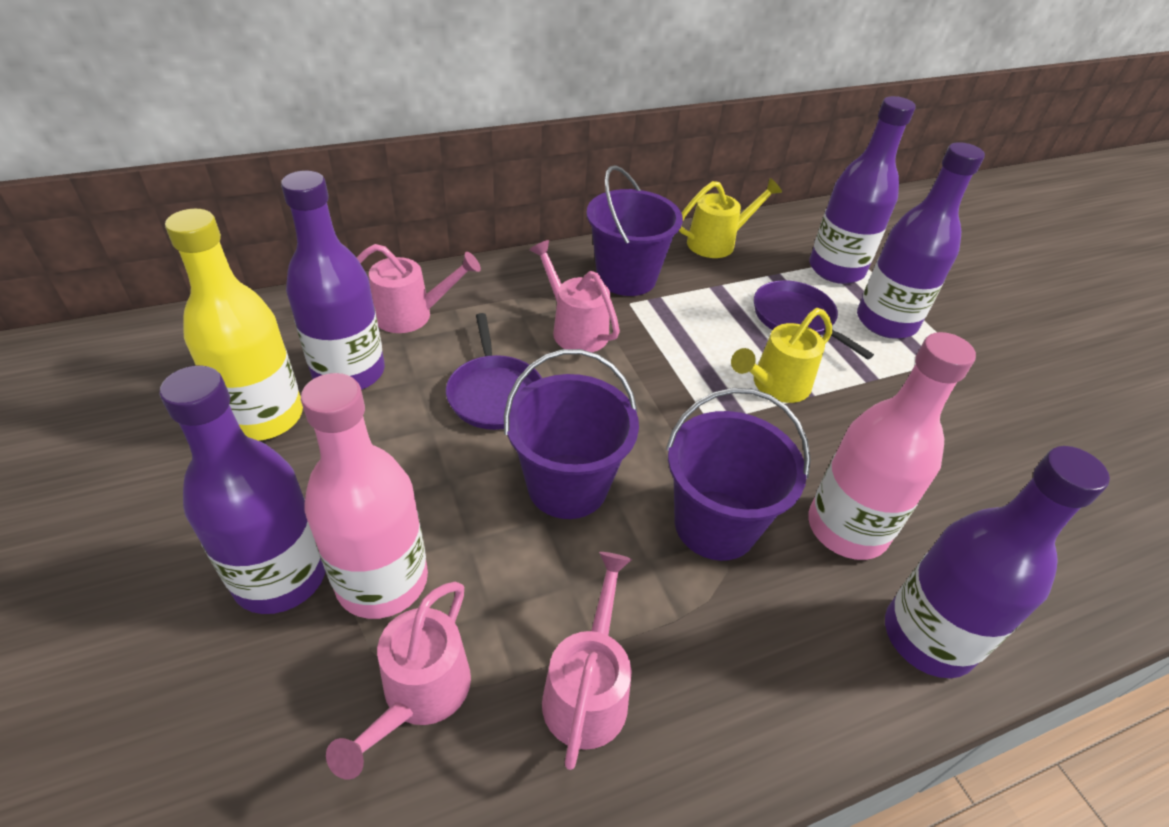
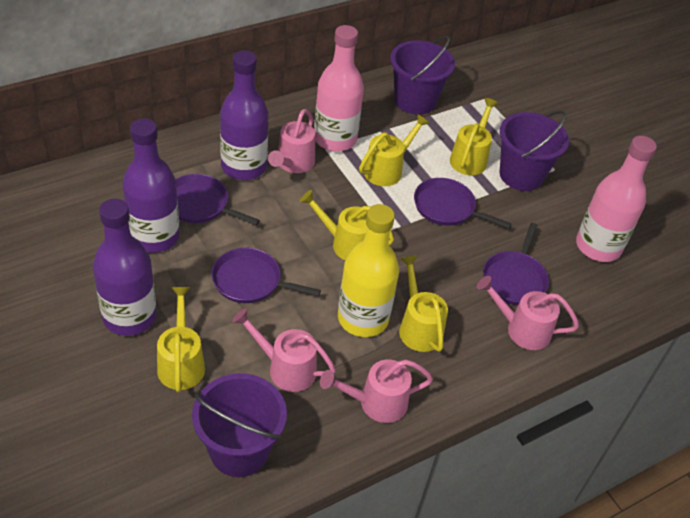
purple bottle: [160,366,325,614] [281,171,385,390] [809,96,916,284] [857,142,985,339] [885,446,1110,678] = 5 -> [93,199,157,336] [122,118,180,253] [220,51,269,180] = 3
purple pan: [446,313,542,430] [754,280,874,359] = 2 -> [175,174,260,225] [211,248,321,303] [414,178,511,229] [483,223,549,305] = 4
yellow watering can: [679,178,782,258] [731,308,832,403] = 2 -> [157,287,205,392] [300,190,394,260] [359,114,429,186] [399,255,448,352] [450,98,498,175] = 5

